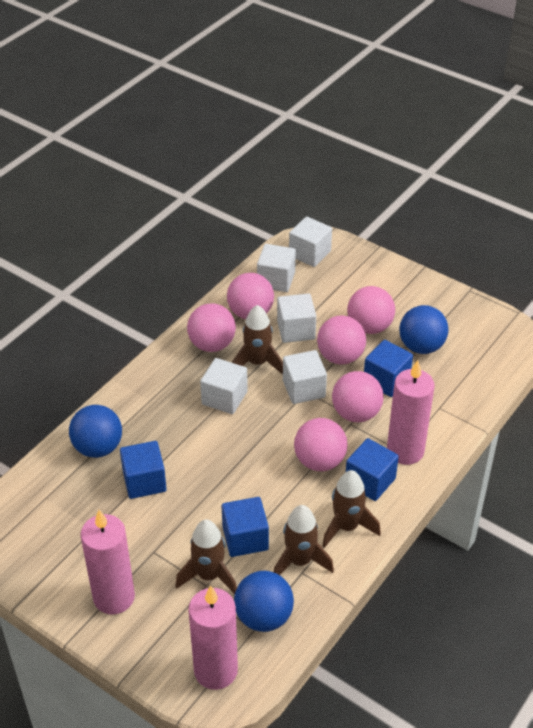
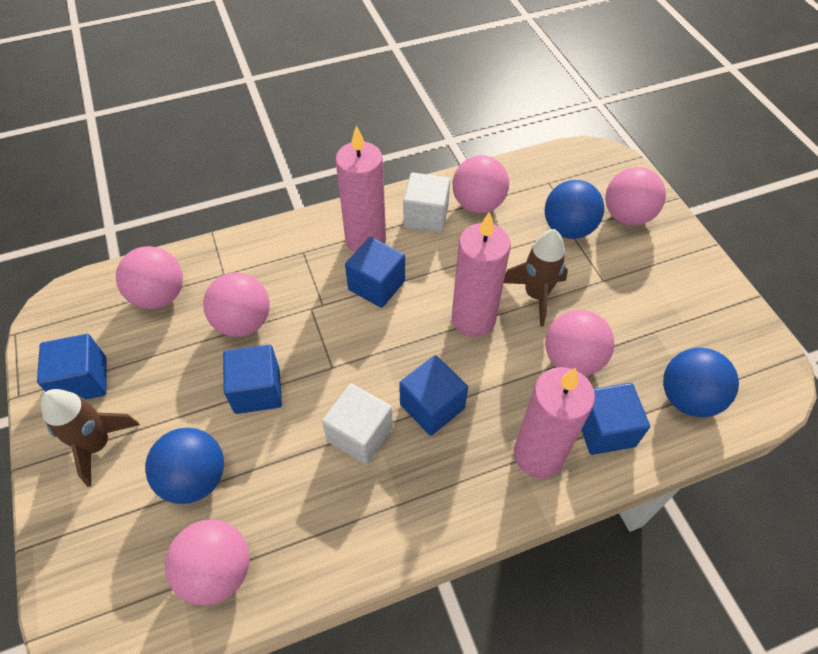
blue cube: [120,441,167,499] [222,497,269,557] [346,438,399,501] [364,340,413,397] = 4 -> [37,334,107,400] [223,345,282,414] [345,237,405,308] [399,355,468,436] [581,383,650,455] = 5
brown rocket: [175,520,237,594] [232,305,283,375] [274,505,334,575] [322,470,381,548] = 4 -> [41,389,140,487] [504,229,568,327] = 2
white cube: [200,358,248,414] [257,244,296,292] [277,293,316,343] [283,350,327,404] [289,217,332,267] = 5 -> [322,384,393,465] [403,173,450,233] = 2

